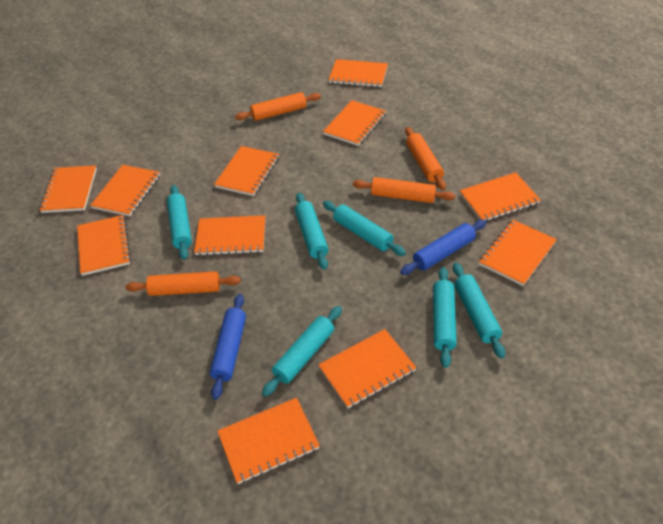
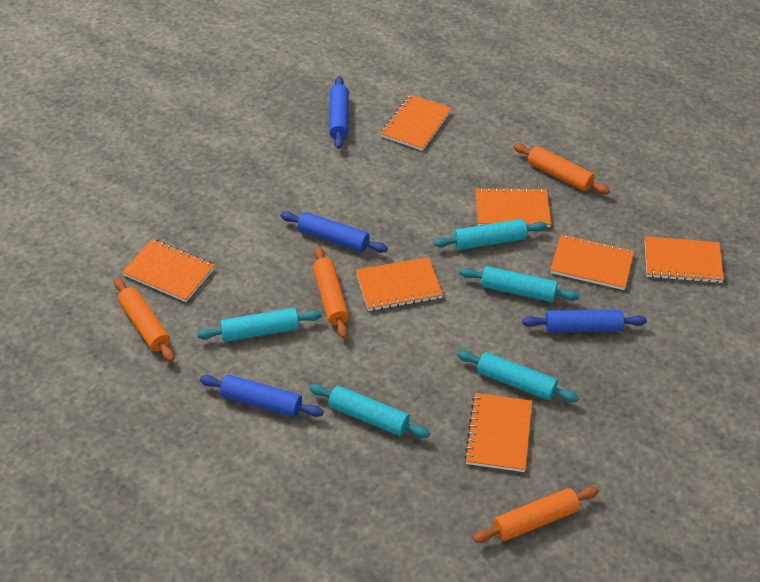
blue rolling pin: [210,294,246,400] [400,220,487,275] = 2 -> [200,375,324,417] [280,212,388,253] [329,76,349,149] [522,310,647,332] = 4
orange notebook: [39,165,97,213] [77,215,131,276] [90,165,160,216] [194,215,265,256] [214,146,279,196] [217,398,320,484] [318,329,417,408] [323,100,386,146] [328,59,388,87] [459,172,541,222] [479,220,557,286] = 11 -> [122,239,215,302] [356,257,443,311] [380,94,452,151] [464,393,532,472] [475,187,551,227] [550,234,634,290] [645,236,724,283] = 7
turquoise rolling pin: [167,185,192,260] [262,306,342,397] [295,192,328,270] [323,201,406,256] [433,267,457,368] [453,263,505,358] = 6 -> [197,308,322,342] [309,384,430,438] [434,219,547,250] [457,350,579,402] [460,266,580,302] = 5

